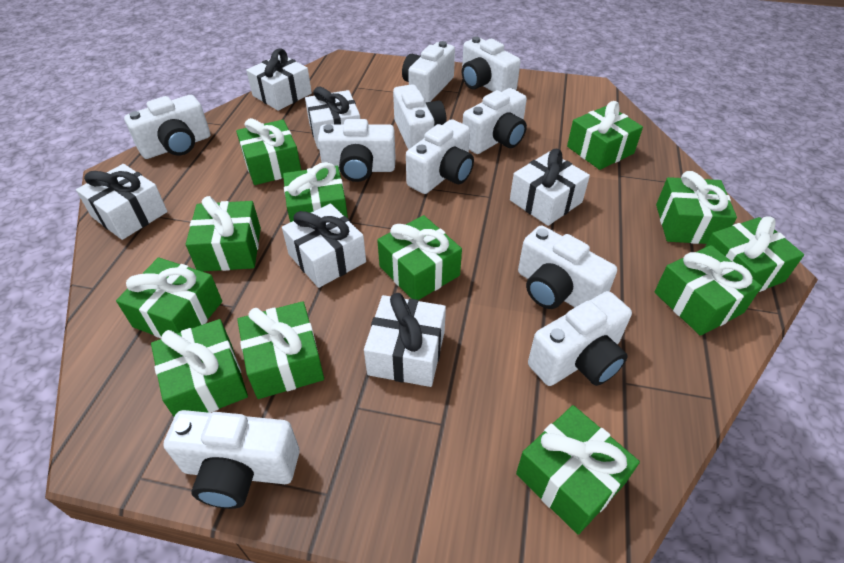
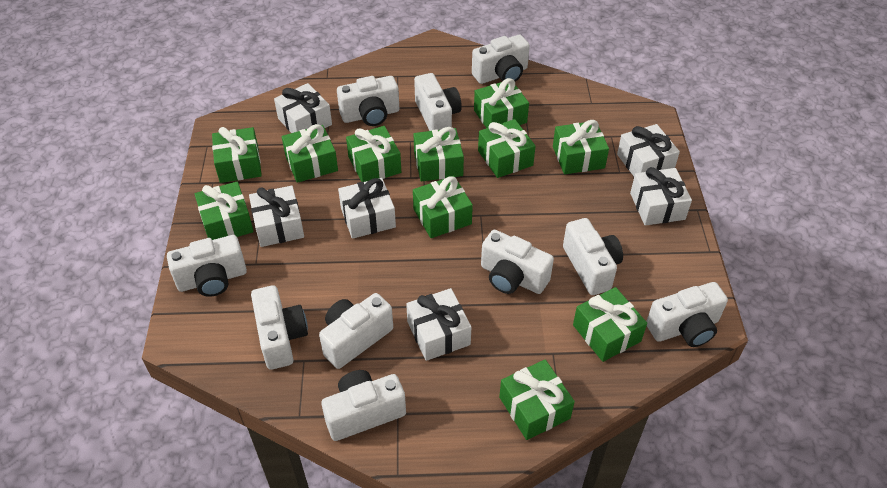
green gift: [116,257,222,338] [151,319,248,417] [186,196,261,271] [236,118,301,185] [237,301,324,399] [283,162,348,222] [377,215,462,300] [516,405,640,535] [567,101,643,170] [654,245,762,336] [656,171,737,244] [705,216,804,292] = 12 -> [195,182,254,240] [212,127,262,183] [282,124,338,183] [346,126,401,182] [413,127,464,182] [413,176,473,238] [474,78,529,128] [478,119,536,178] [499,359,575,440] [553,120,609,174] [573,287,647,362] = 11

